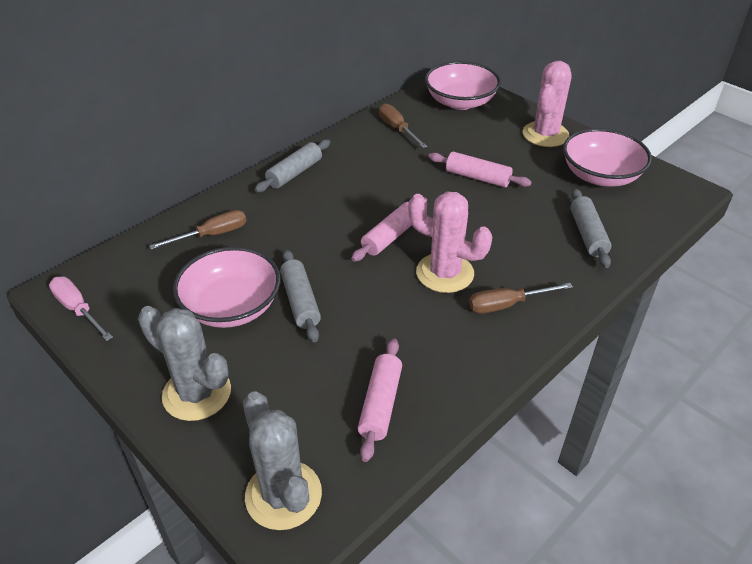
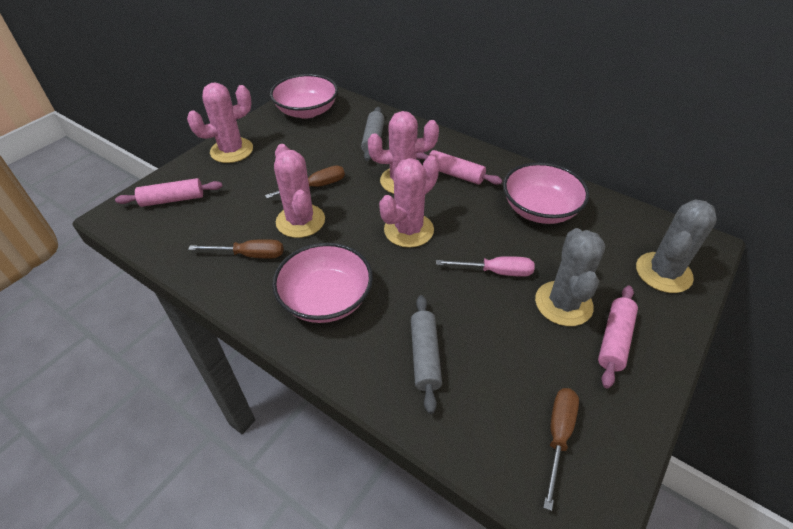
grey rolling pin: [255,139,330,193] [280,250,321,342] [570,188,612,268] = 3 -> [361,107,384,161] [411,295,442,414] = 2
pink cactus: [408,192,492,293] [523,61,571,147] = 2 -> [187,83,253,163] [274,144,325,238] [368,111,439,194] [379,156,439,248] = 4

